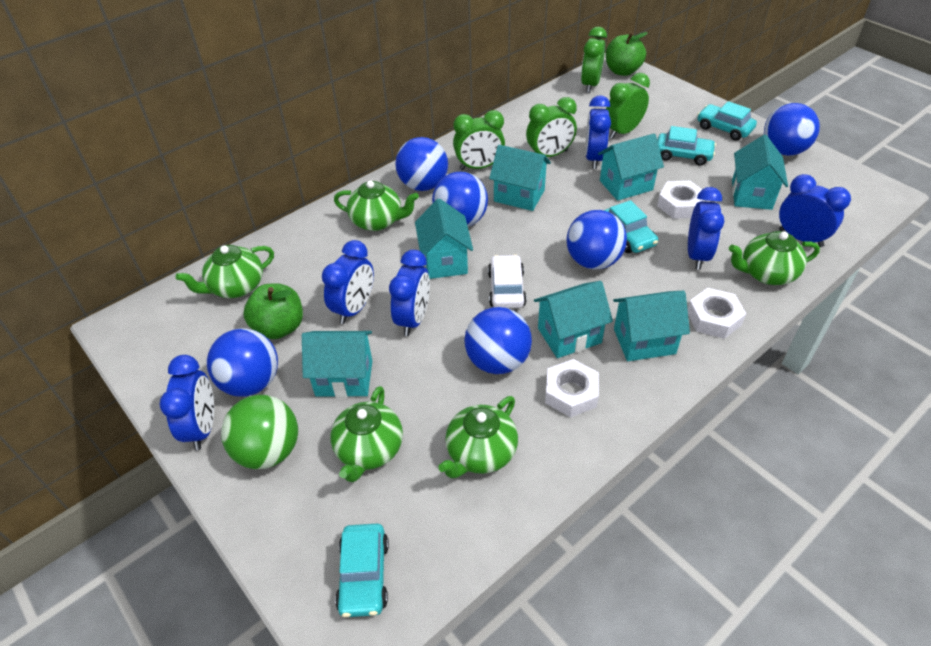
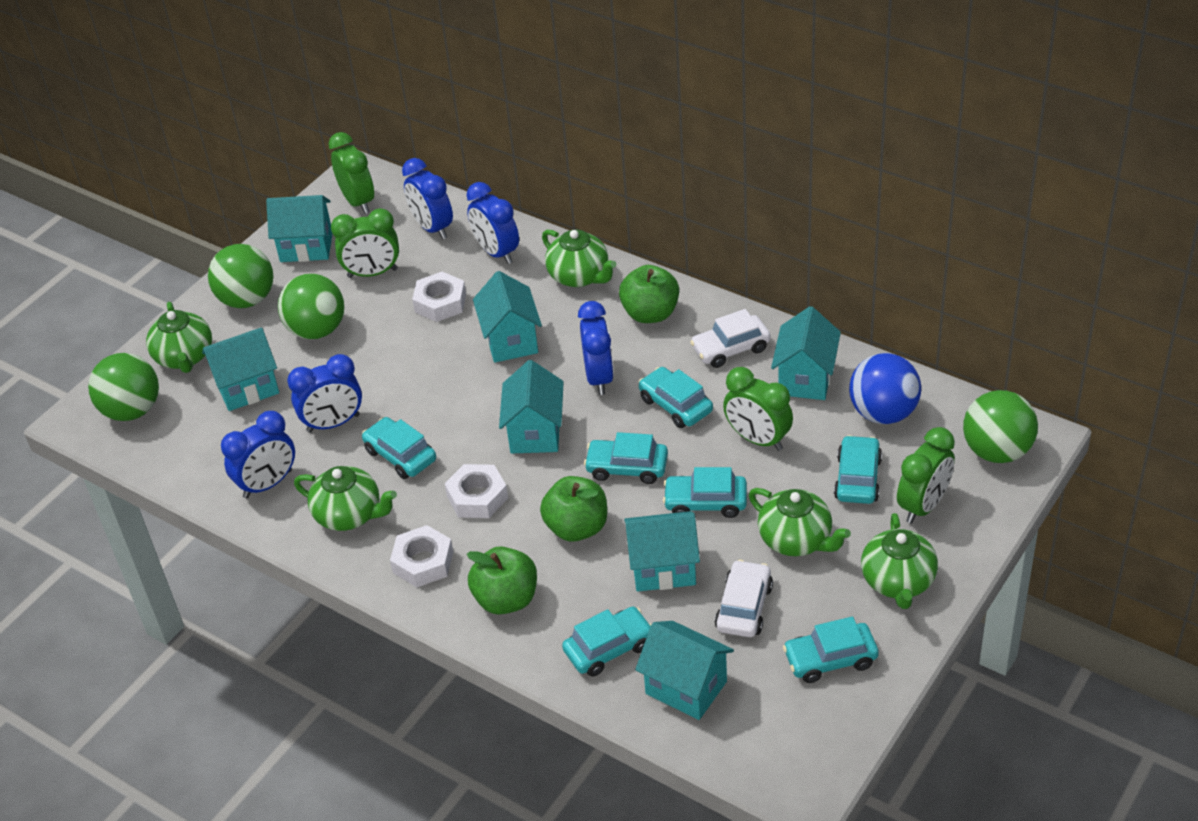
blue ball: [207,328,278,397] [395,137,448,191] [432,172,488,227] [464,307,532,374] [567,210,627,269] [764,103,820,156] = 6 -> [849,353,921,424] = 1
blue clock: [159,355,214,450] [322,240,374,324] [389,250,430,336] [585,95,611,169] [688,187,724,270] [779,174,851,247] = 6 -> [221,411,295,498] [287,354,362,433] [402,158,453,239] [466,182,519,264] [578,301,614,395] = 5
green apple: [243,283,303,339] [606,32,648,76] = 2 -> [467,546,537,614] [540,476,607,542] [619,265,679,323] = 3
green ball: [221,395,298,469] = 1 -> [88,353,159,421] [208,244,273,308] [278,274,344,339] [963,390,1038,463] = 4
turquoise car: [335,524,389,617] [604,200,658,253] [657,126,716,166] [697,101,757,141] = 4 -> [362,417,436,479] [562,606,651,677] [584,432,668,484] [639,367,713,428] [663,467,747,518] [783,617,879,683] [834,435,882,504] = 7
white car: [488,254,527,308] = 1 -> [690,309,771,368] [715,560,773,637] = 2

